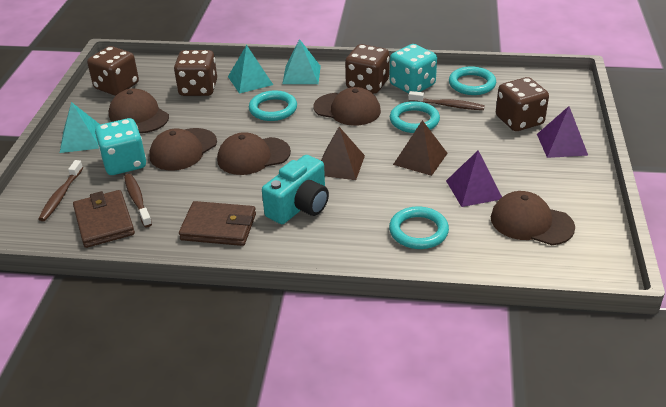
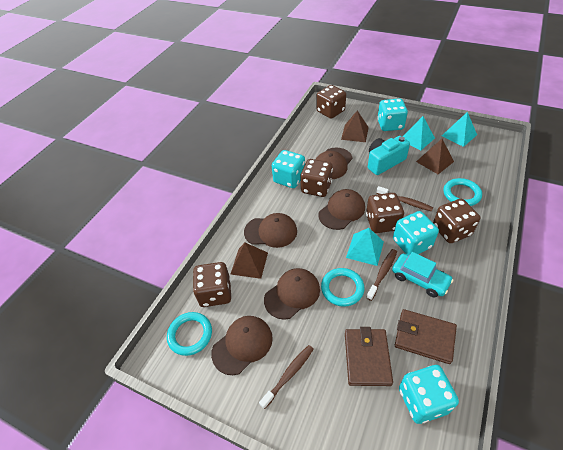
brown dice: [87,46,139,96] [174,50,217,96] [345,44,389,94] [496,77,549,131] = 4 -> [193,262,231,307] [300,159,333,197] [316,85,346,119] [366,193,404,233] [433,199,480,243] = 5
brown pyramid: [321,127,365,180] [393,120,448,176] = 2 -> [231,243,268,279] [341,111,369,142] [416,139,454,174] = 3
purple pyramid: [446,150,502,207] [537,106,588,158] = 2 -> none = 0
turquoise car: none = 0 -> [392,252,454,298] = 1
turquoise dice: [95,118,146,175] [389,44,437,93] = 2 -> [272,150,305,188] [377,98,408,131] [393,211,439,255] [399,365,459,424] = 4
turquoise ring: [249,90,297,121] [389,206,449,249] [390,101,440,133] [449,66,496,95] = 4 -> [167,312,212,356] [321,268,364,307] [444,178,482,206] = 3

